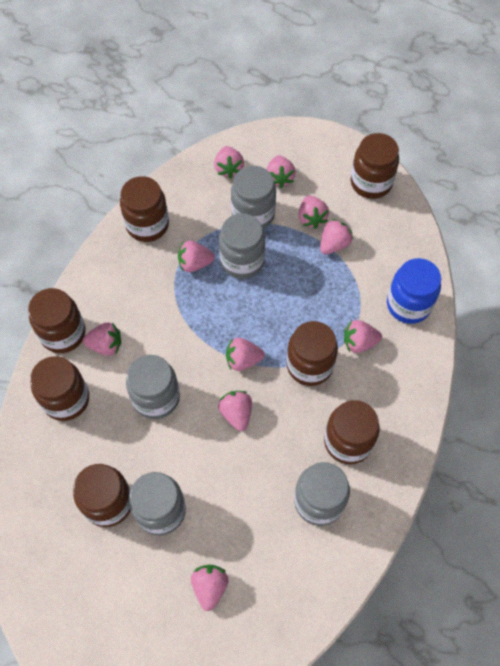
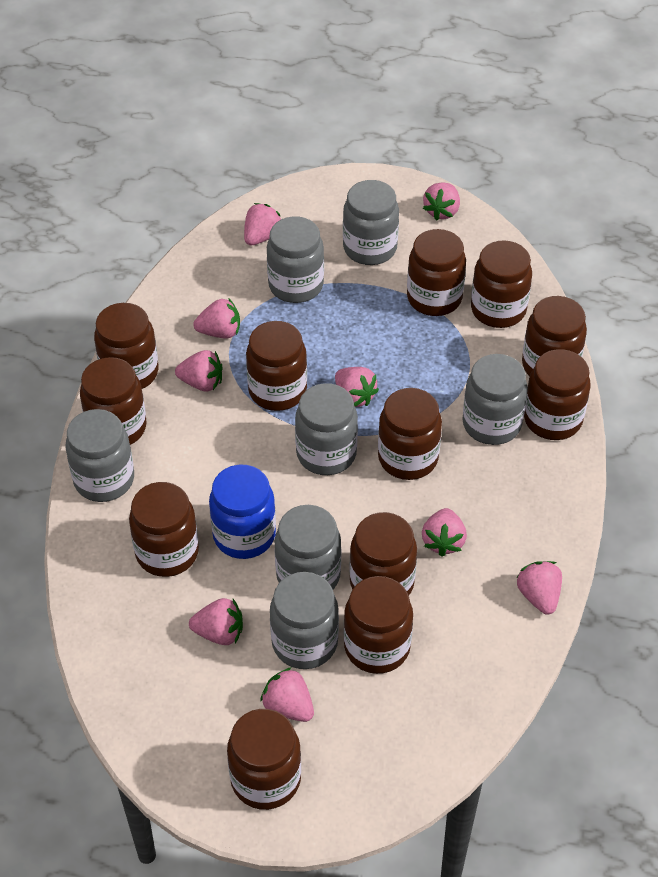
brown jar: [28,288,85,353] [30,356,89,421] [73,464,131,527] [120,176,169,242] [287,321,338,386] [324,400,380,464] [351,133,399,199] = 7 -> [80,357,147,445] [94,303,159,389] [129,482,199,577] [227,709,301,810] [246,321,307,411] [344,576,413,674] [349,512,417,595] [378,388,442,480] [407,229,466,316] [471,240,532,328] [522,296,587,376] [524,349,591,440] = 12
grey jar: [126,355,180,419] [129,472,186,535] [219,213,266,279] [231,166,276,229] [294,462,350,526] = 5 -> [65,409,134,502] [267,216,324,303] [270,572,339,669] [275,505,341,590] [295,383,358,475] [343,180,399,265] [462,354,528,445] = 7
pink strawberry: [83,323,121,356] [178,241,215,272] [191,565,229,611] [214,146,244,179] [218,391,252,431] [226,338,265,371] [266,155,296,188] [298,195,329,229] [320,219,353,254] [344,320,382,353] = 10 -> [175,350,222,391] [189,598,243,645] [193,298,240,338] [244,203,281,245] [260,667,314,722] [335,367,379,407] [422,508,467,557] [423,182,460,221] [516,561,562,615] = 9

